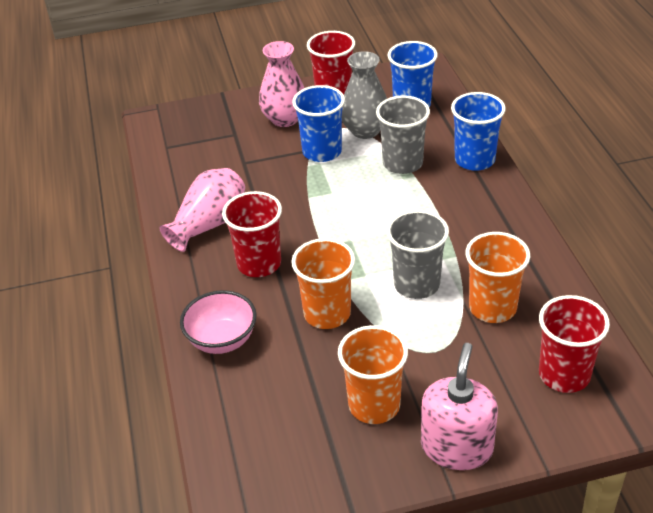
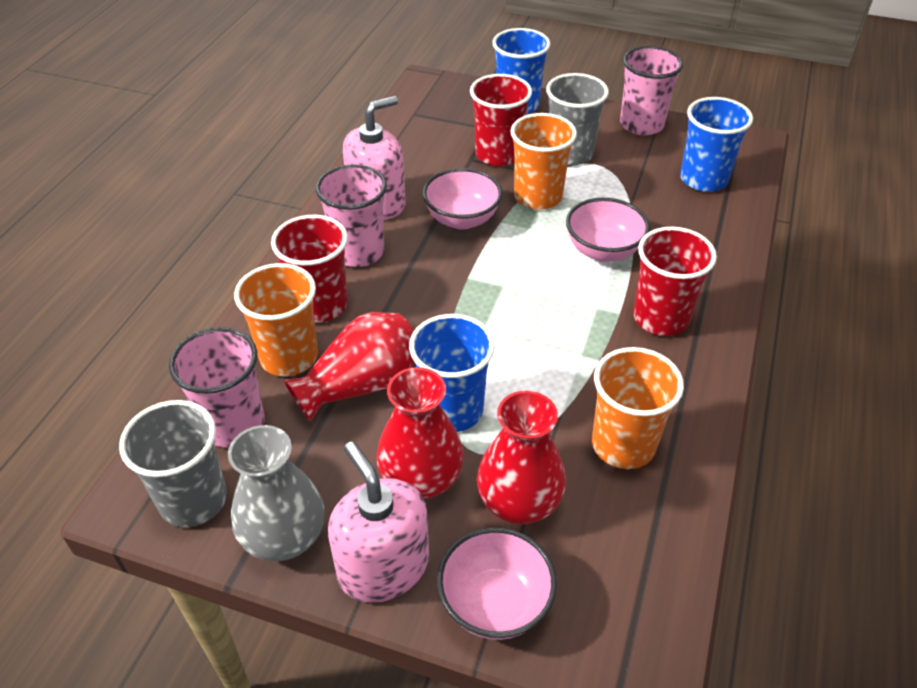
pink bowl: [180,290,257,354] = 1 -> [423,168,502,230] [437,527,557,640] [566,198,650,262] = 3
pink cup: none = 0 -> [169,327,265,447] [316,164,387,267] [620,46,683,135] = 3
pink soap dispenser: [421,343,498,470] = 1 -> [328,441,429,603] [343,96,406,220] = 2
pink vase: [159,168,245,252] [259,41,304,127] = 2 -> none = 0
red vase: none = 0 -> [284,312,414,422] [377,367,464,499] [477,391,566,524] = 3

